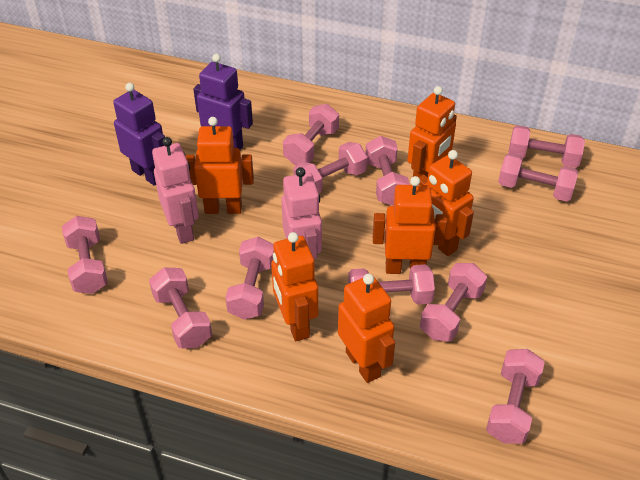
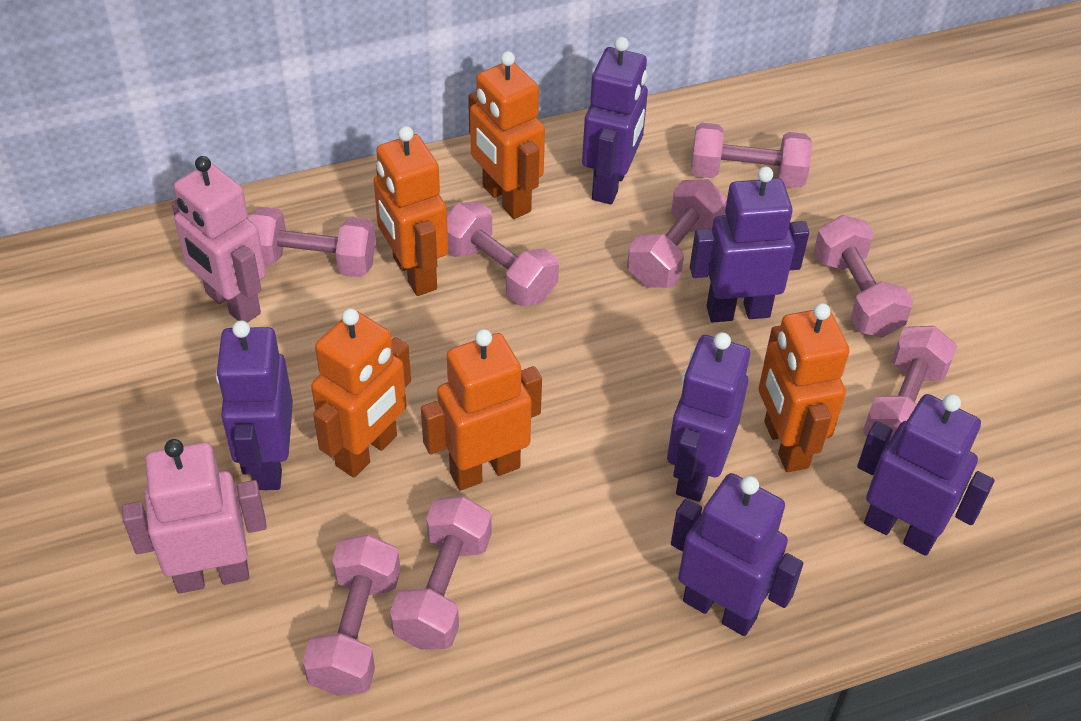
orange robot: [186,117,254,214] [271,232,318,341] [338,274,395,383] [373,176,447,274] [407,86,457,177] [419,150,474,256] = 6 -> [311,308,411,478] [374,126,448,296] [421,329,542,491] [468,51,545,219] [758,303,850,472] = 5
pink dumbbell: [62,216,108,294] [149,267,212,348] [225,236,274,320] [283,104,339,165] [293,142,368,193] [348,264,435,305] [366,136,410,206] [420,263,487,342] [486,349,545,444] [498,153,578,202] [508,125,585,168] = 11 -> [247,207,376,278] [303,534,400,696] [390,496,492,650] [447,201,559,306] [627,179,727,288] [691,123,812,188] [814,215,913,338] [863,326,957,443] = 8
purple robot: [113,83,165,186] [193,54,253,150] = 2 -> [216,320,293,490] [582,37,648,205] [667,332,750,502] [671,473,803,636] [690,167,809,322] [857,394,995,556] = 6

